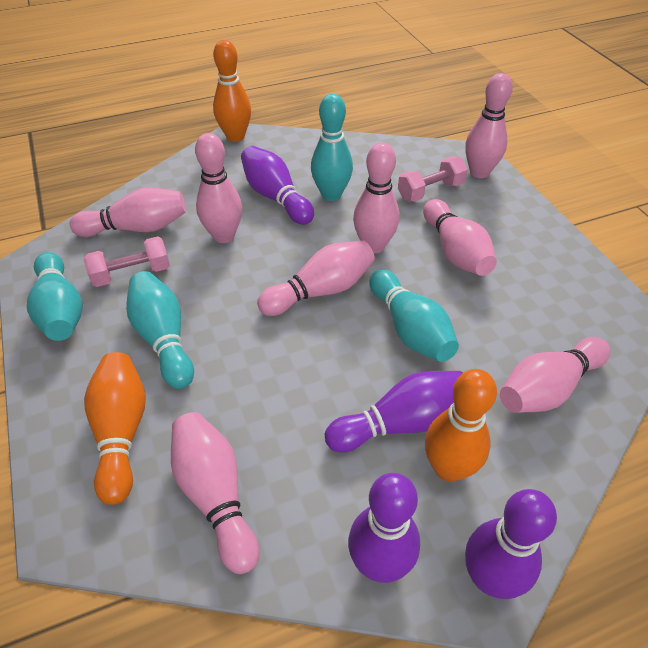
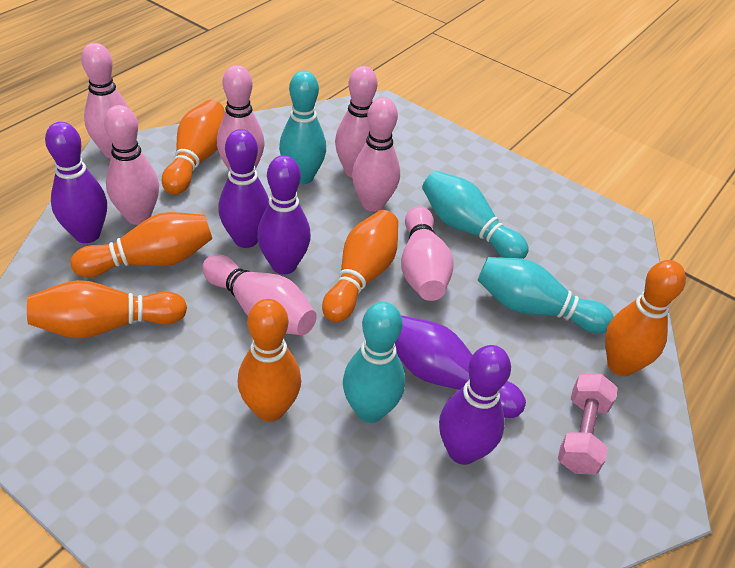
orange bowling pin: [84,352,146,505] [213,40,251,142] [425,369,497,482] = 3 -> [27,280,187,338] [71,212,212,277] [162,100,225,195] [238,299,301,422] [322,210,398,322] [605,260,686,376] = 6
pink bowling pin: [70,187,186,237] [171,412,259,574] [195,133,242,243] [257,241,375,316] [353,143,399,253] [423,199,497,276] [465,73,513,178] [500,337,610,413] = 8 -> [81,43,130,158] [104,105,159,225] [202,254,317,335] [217,65,264,171] [335,66,378,178] [352,97,400,212] [401,206,454,301] = 7
pink dumbbell: [84,236,170,287] [398,157,468,202] = 2 -> [558,374,618,475] = 1
purple bowling pin: [241,146,314,225] [325,371,463,453] [348,473,420,583] [465,489,557,599] = 4 -> [45,122,107,243] [218,129,269,248] [257,155,311,274] [395,315,526,418] [439,345,511,465] = 5

